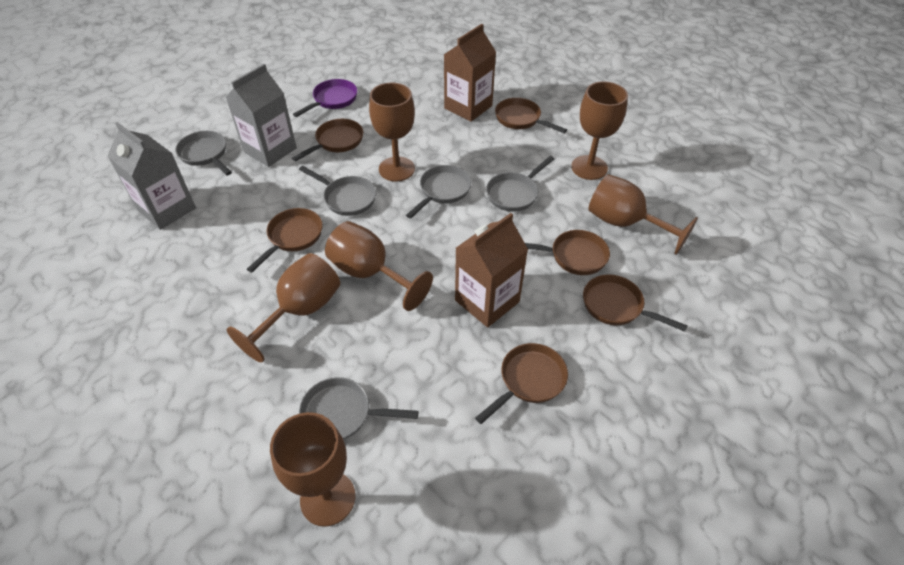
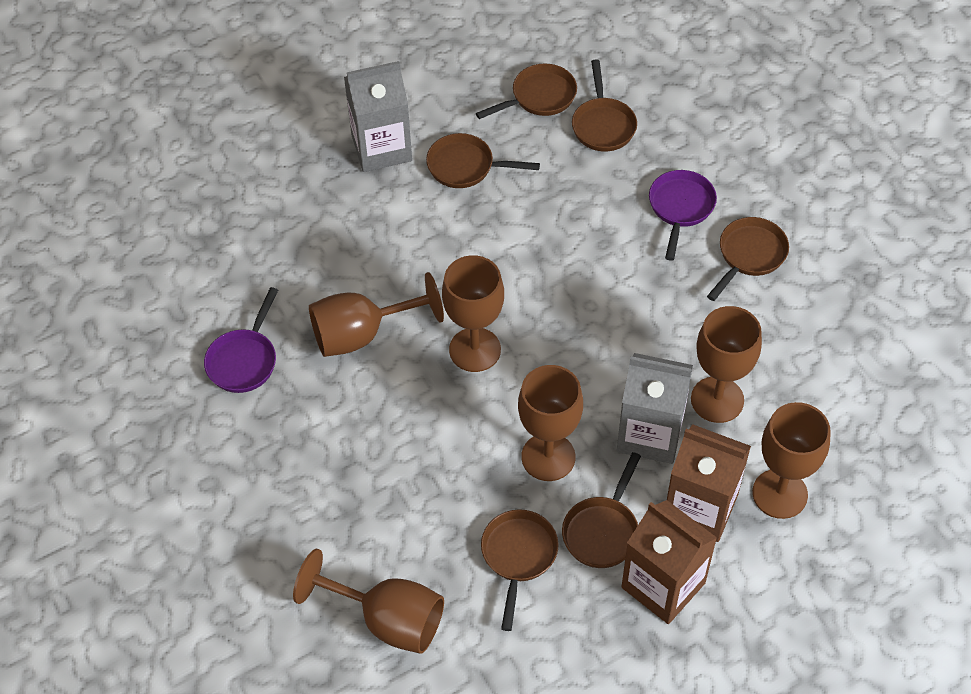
grey pan: [175,131,232,175] [299,166,376,216] [299,377,419,440] [406,165,471,219] [486,156,554,212] = 5 -> none = 0
purple pan: [293,79,357,117] = 1 -> [204,287,278,393] [649,170,717,261] = 2

